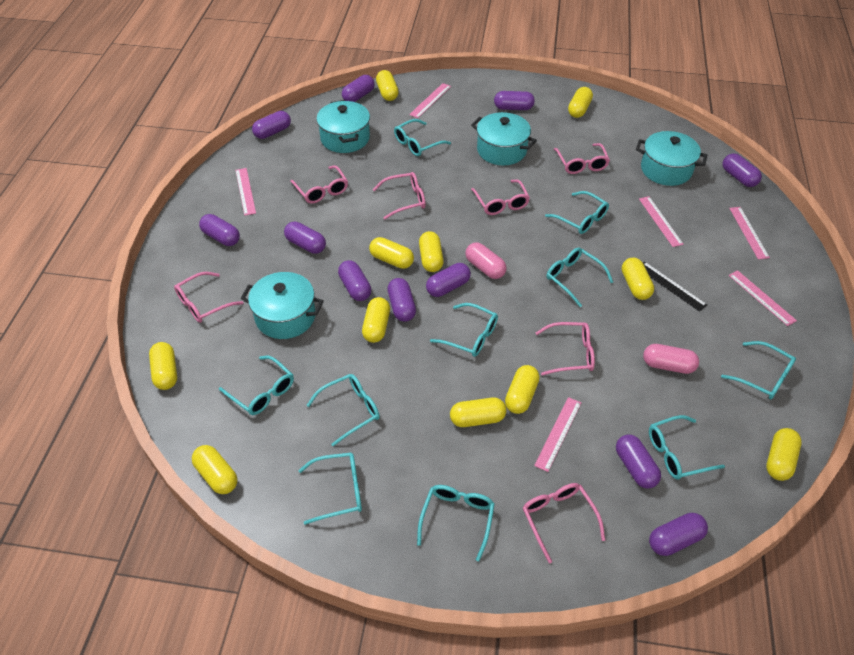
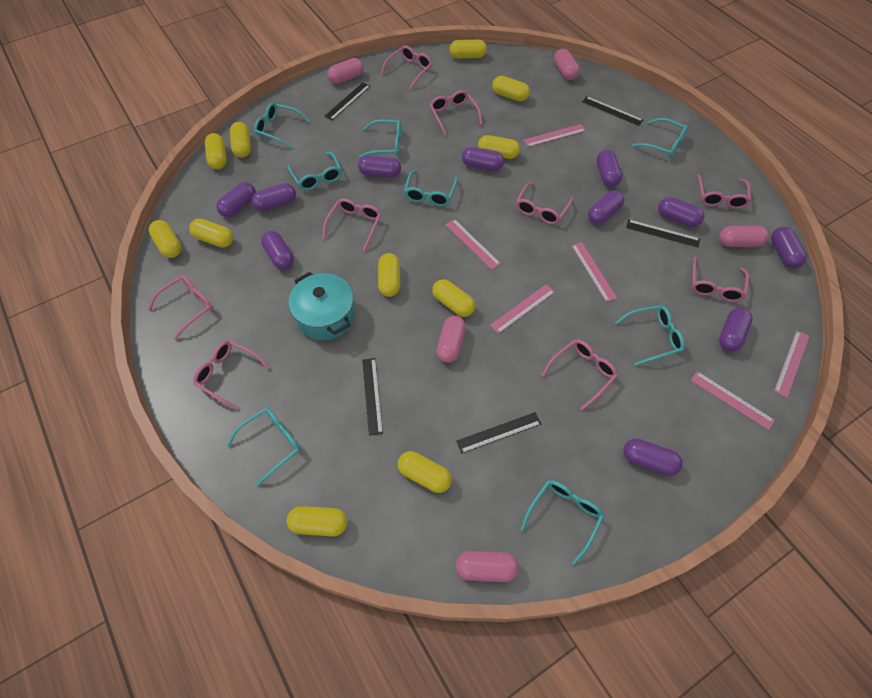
black ruler: [643,262,707,312] = 1 -> [324,83,370,120] [362,358,383,436] [456,412,541,454] [582,96,643,126] [626,219,700,247] = 5
pink capsule: [466,242,506,279] [643,344,699,374] = 2 -> [327,58,364,84] [436,316,466,363] [456,551,519,582] [554,49,580,80] [719,226,769,247] = 5
pink glasses: [174,272,243,323] [290,165,348,203] [373,172,426,220] [471,179,530,215] [523,483,605,564] [536,322,595,375] [554,143,610,174] = 7 -> [147,275,213,340] [193,340,270,410] [322,198,381,251] [380,45,432,89] [430,90,482,136] [516,183,573,224] [542,339,618,410] [692,257,749,302] [697,174,751,209] = 9
turquoise glasses: [219,356,294,415] [298,453,362,525] [307,374,380,446] [394,119,451,156] [417,485,495,562] [430,303,498,357] [545,191,609,234] [546,247,613,307] [649,415,725,479] [721,341,796,399] = 10 -> [227,408,301,486] [254,102,310,148] [288,152,342,190] [359,120,401,158] [404,170,458,206] [520,480,604,565] [615,305,685,366] [632,118,688,158] = 8
turquoise pot: [241,272,324,339] [316,100,370,153] [471,112,537,165] [636,131,707,186] = 4 -> [289,272,355,340] = 1

